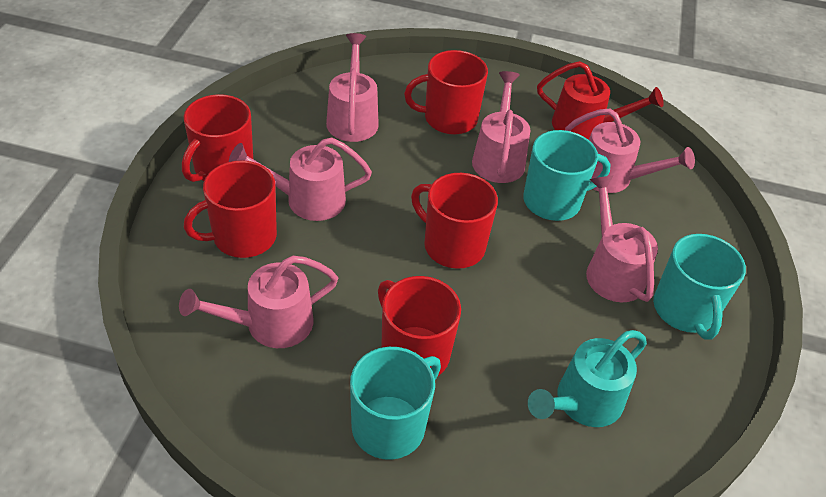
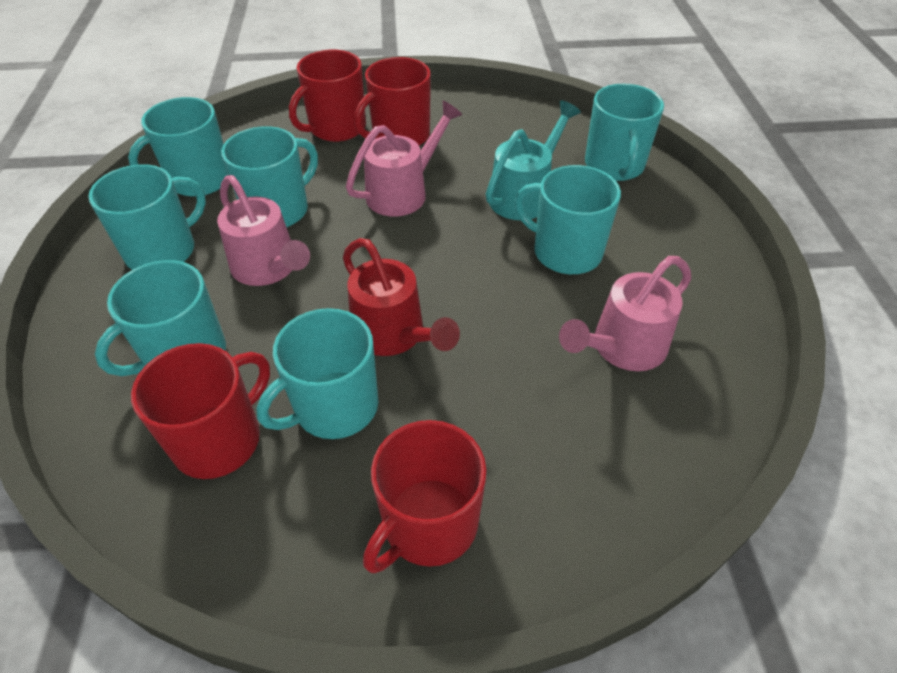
pink watering can: [179,256,338,348] [229,138,372,221] [326,33,379,142] [472,71,531,183] [565,109,695,193] [586,176,658,302] = 6 -> [217,175,310,286] [346,101,463,217] [559,256,691,371] = 3
red mug: [182,94,253,182] [184,160,277,258] [378,276,461,377] [404,50,488,135] [411,173,498,269] = 5 -> [131,343,270,479] [289,50,366,142] [354,57,431,145] [363,420,487,573] = 4
turquoise mug: [350,347,441,460] [523,130,611,221] [653,234,746,339] = 3 -> [88,164,206,270] [95,260,226,376] [128,97,228,197] [221,126,318,227] [256,308,379,439] [515,165,621,274] [585,84,664,181] = 7

